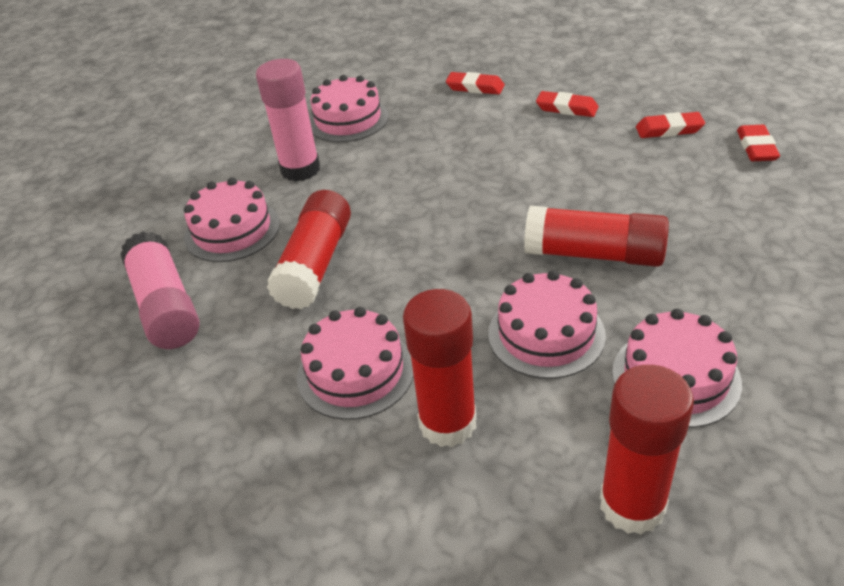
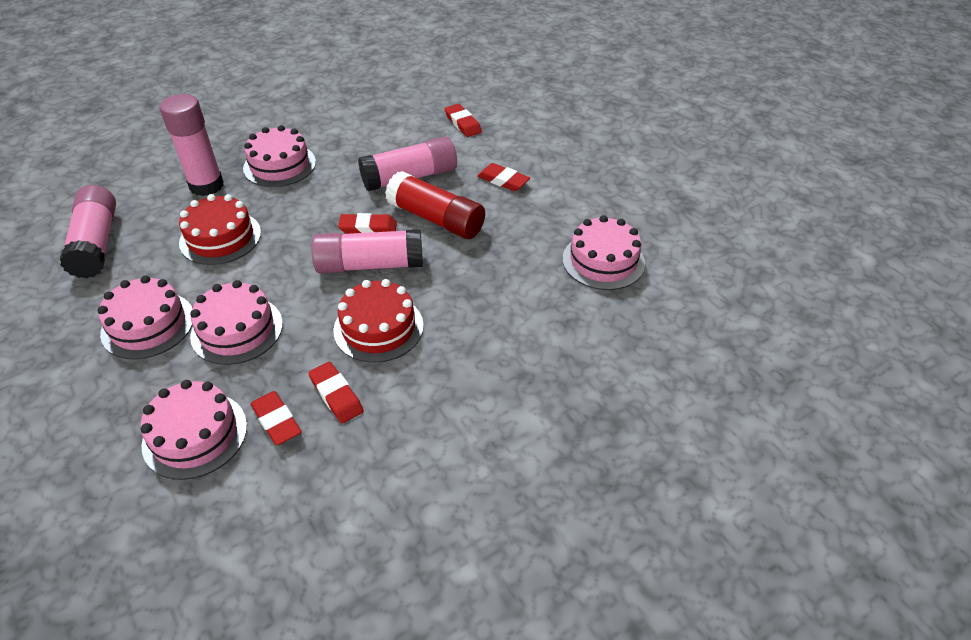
pink glue stick: [120,232,200,349] [256,59,320,182] = 2 -> [60,185,116,279] [160,94,224,196] [312,229,423,274] [358,137,457,191] = 4
red cake: none = 0 -> [179,194,261,265] [333,279,424,363] = 2
red eraser: [446,72,505,94] [536,91,598,117] [636,112,705,138] [737,125,780,161] = 4 -> [250,391,302,445] [309,361,364,424] [338,213,397,234] [445,104,482,137] [477,163,530,191] = 5
red glue stick: [267,190,351,309] [403,289,476,447] [524,206,669,267] [600,365,694,535] = 4 -> [385,171,485,239] = 1

